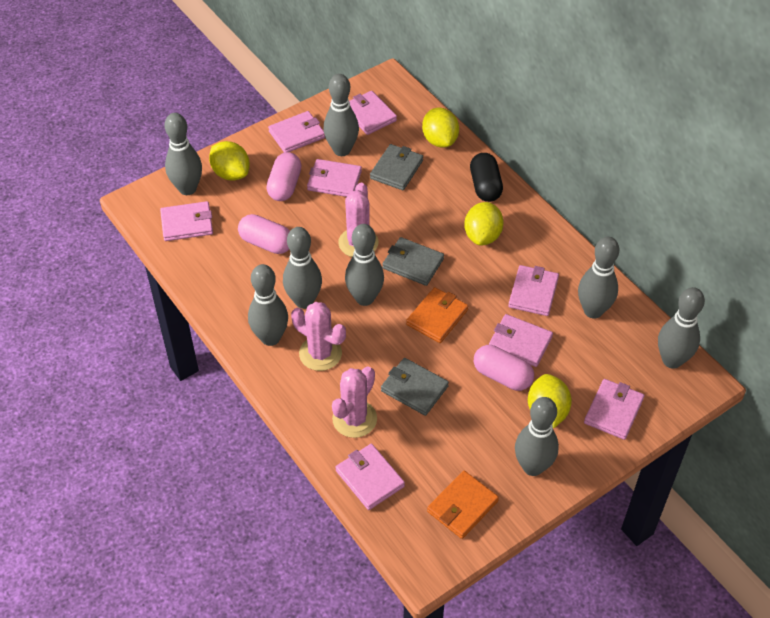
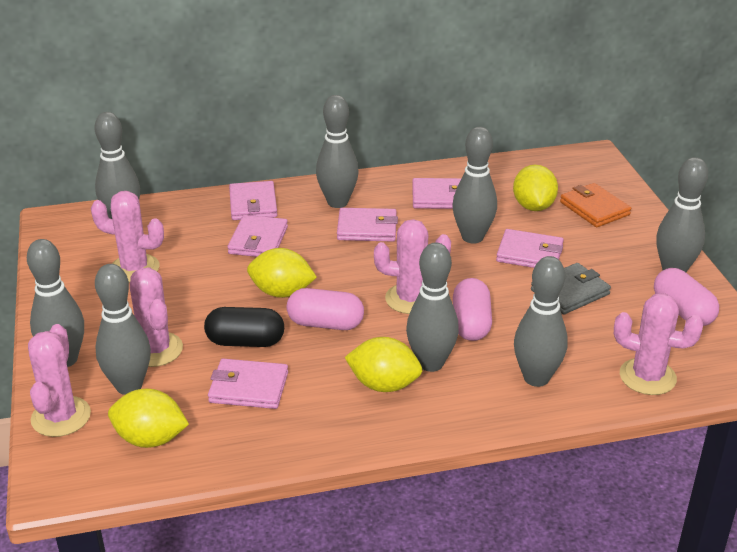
grey wallet: [370,144,423,190] [381,358,449,416] [382,237,444,286] = 3 -> [531,263,611,315] = 1
orange wallet: [406,287,468,343] [427,471,499,539] = 2 -> [560,183,631,227] = 1
pink cactus: [291,302,346,371] [332,366,377,438] [338,183,378,257] = 3 -> [28,324,91,437] [91,191,164,283] [130,268,183,367] [374,219,451,314] [614,293,704,395] = 5
pink wallet: [160,201,213,241] [268,111,325,153] [307,159,362,197] [336,444,405,510] [349,91,397,135] [489,314,553,367] [508,265,559,316] [584,379,644,440] = 8 -> [208,359,288,409] [227,215,288,257] [229,181,277,220] [337,208,398,242] [412,178,461,209] [496,229,564,268] = 6

